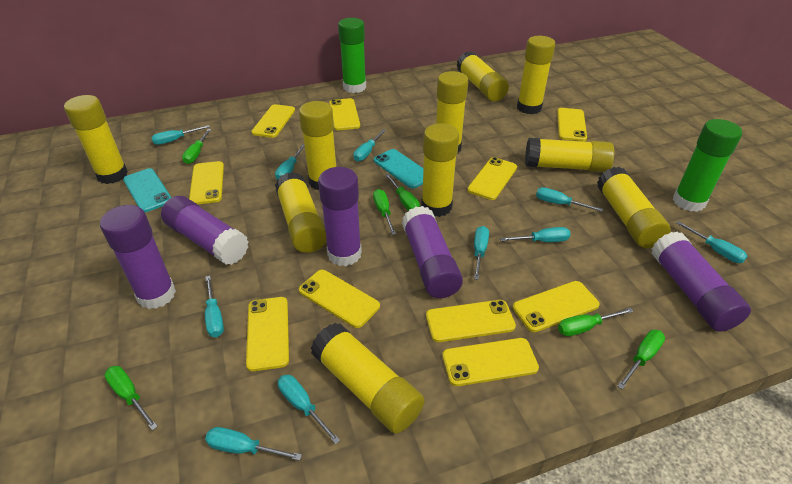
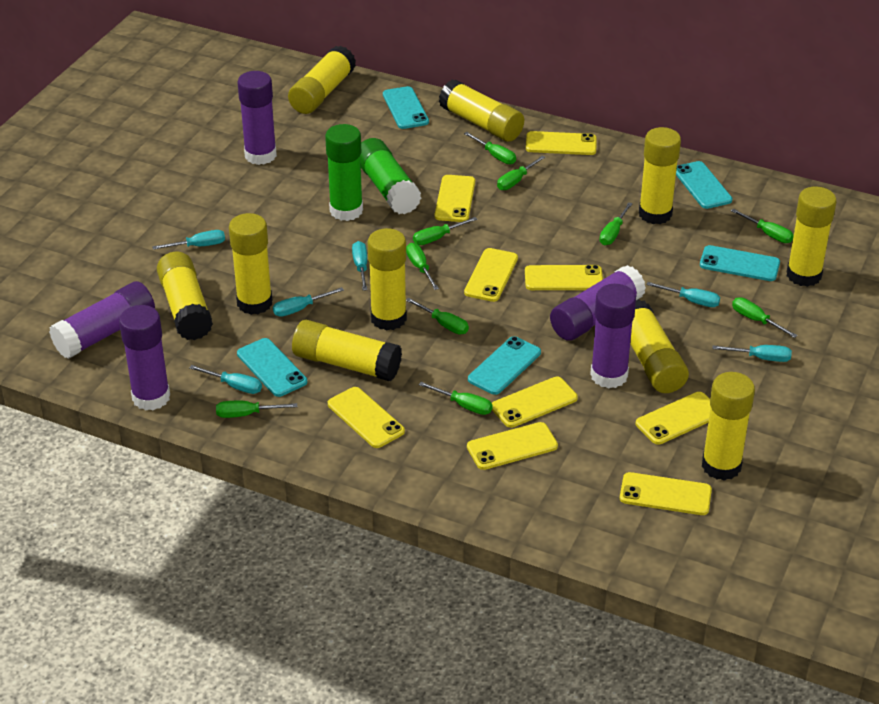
green screwdriver: [104,366,158,430] [182,129,212,164] [373,189,396,235] [385,174,420,211] [558,308,634,336] [617,330,665,390] = 6 -> [216,401,297,418] [406,243,439,290] [406,298,469,334] [413,217,477,245] [419,382,493,415] [464,132,516,164] [497,155,545,190] [599,202,633,245] [731,209,794,243] [732,297,798,338] = 10
turquoise phone: [123,168,172,212] [374,149,424,189] = 2 -> [237,338,307,397] [383,86,429,129] [468,336,541,395] [676,161,733,209] [700,245,780,281] = 5
turquoise screwdriver: [151,125,210,145] [205,276,224,337] [205,427,302,461] [275,144,305,179] [278,375,340,444] [353,129,386,162] [474,226,489,280] [500,227,571,242] [536,187,603,212] [676,221,748,263] = 10 -> [152,230,225,250] [189,365,262,394] [273,287,344,317] [352,241,367,291] [646,282,720,307] [712,345,792,362] = 6
yellow phone: [189,161,224,204] [246,297,289,371] [251,104,295,138] [299,270,380,328] [329,98,360,130] [426,300,516,342] [442,338,539,386] [467,157,517,200] [513,281,600,332] [557,108,587,141] = 10 -> [328,387,405,448] [435,175,475,222] [464,248,518,302] [467,422,558,470] [492,377,578,428] [525,265,603,290] [526,131,597,155] [620,472,712,515] [636,392,711,445] = 9

